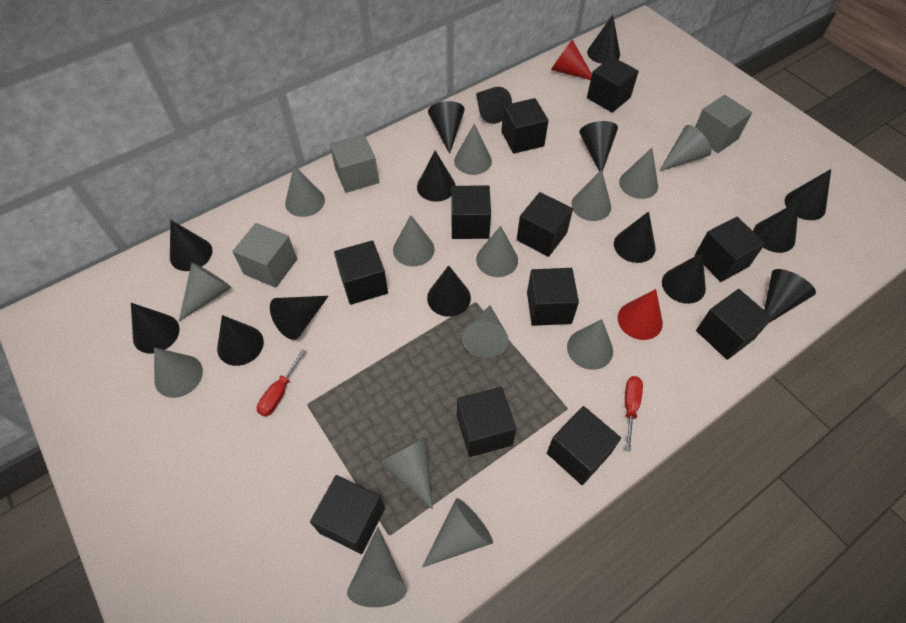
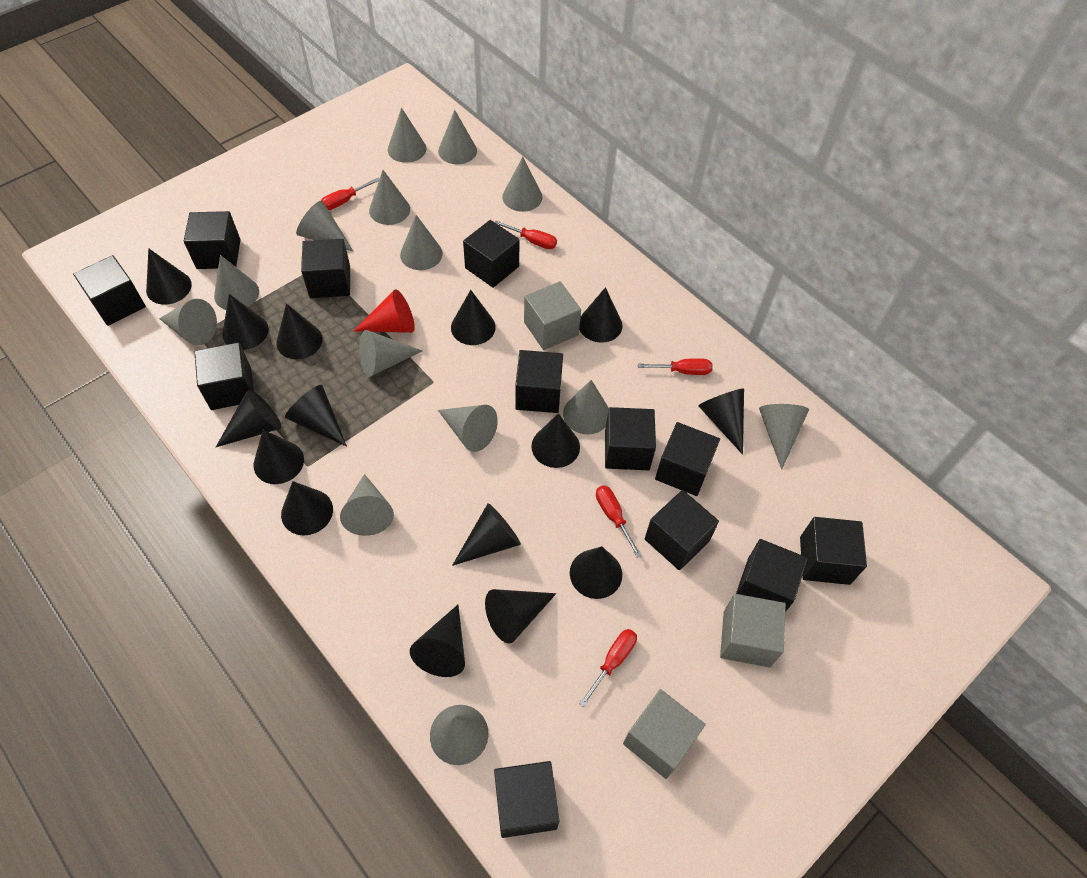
black cube: [310,475,385,554] [334,240,388,305] [451,185,491,239] [457,387,517,457] [501,98,549,154] [517,192,573,257] [527,268,579,326] [547,406,621,485] [587,57,639,113] [695,217,765,282] [696,289,772,360] = 11 -> [73,255,146,326] [184,211,241,269] [194,342,254,410] [301,239,350,298] [463,220,519,288] [494,761,559,838] [515,350,563,413] [605,407,656,470] [645,490,719,570] [655,422,720,496] [736,539,807,612] [800,517,867,585] = 12
red cone: [551,39,592,80] [618,289,663,340] = 2 -> [353,289,415,333] = 1
red screwdriver: [257,349,306,417] [625,376,643,452] = 2 -> [321,178,379,210] [495,221,557,249] [579,629,637,707] [596,485,642,558] [637,358,712,375] = 5

